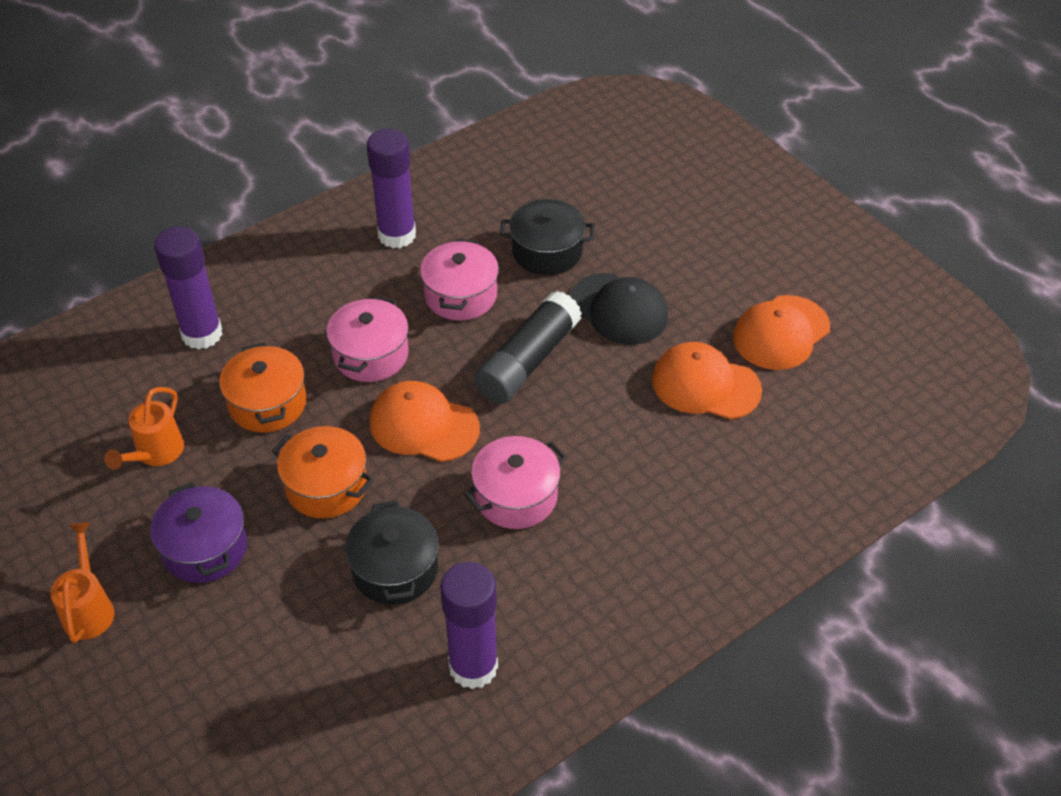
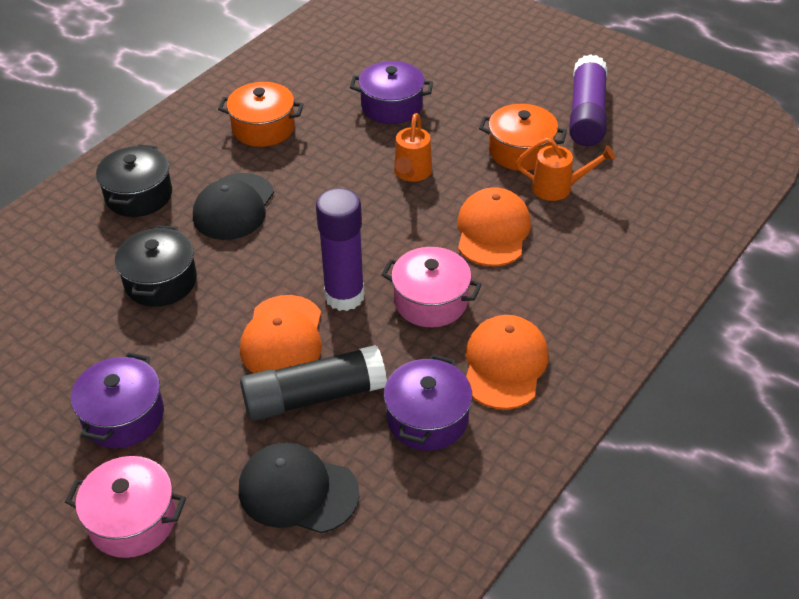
black cap: [570,273,668,345] = 1 -> [193,173,274,240] [239,442,360,533] = 2
pink pot: [326,296,409,382] [420,239,499,320] [464,436,567,529] = 3 -> [65,456,186,558] [381,247,482,327] = 2
purple glue stick: [154,226,222,350] [367,128,416,248] [440,562,498,689] = 3 -> [316,188,364,311] [569,54,607,146] = 2
purple pot: [151,482,247,583] = 1 -> [71,352,164,448] [350,61,433,124] [384,354,472,451] = 3

